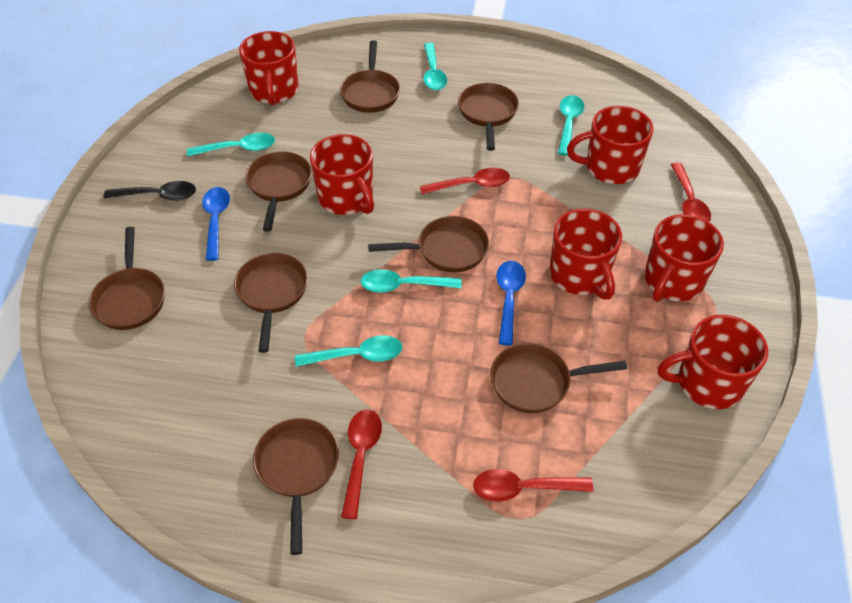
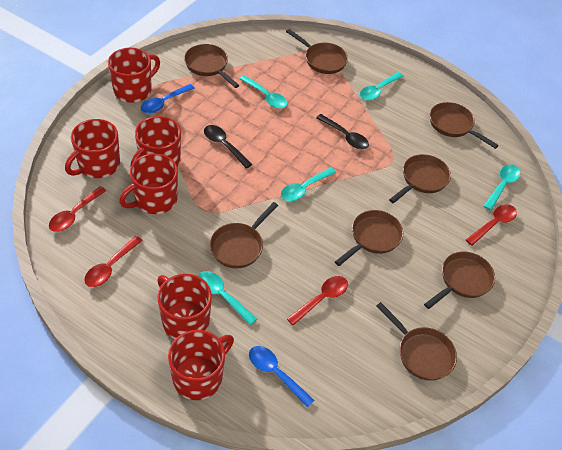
black spoon: [104,181,196,201] = 1 -> [204,125,252,169] [316,114,369,149] = 2

